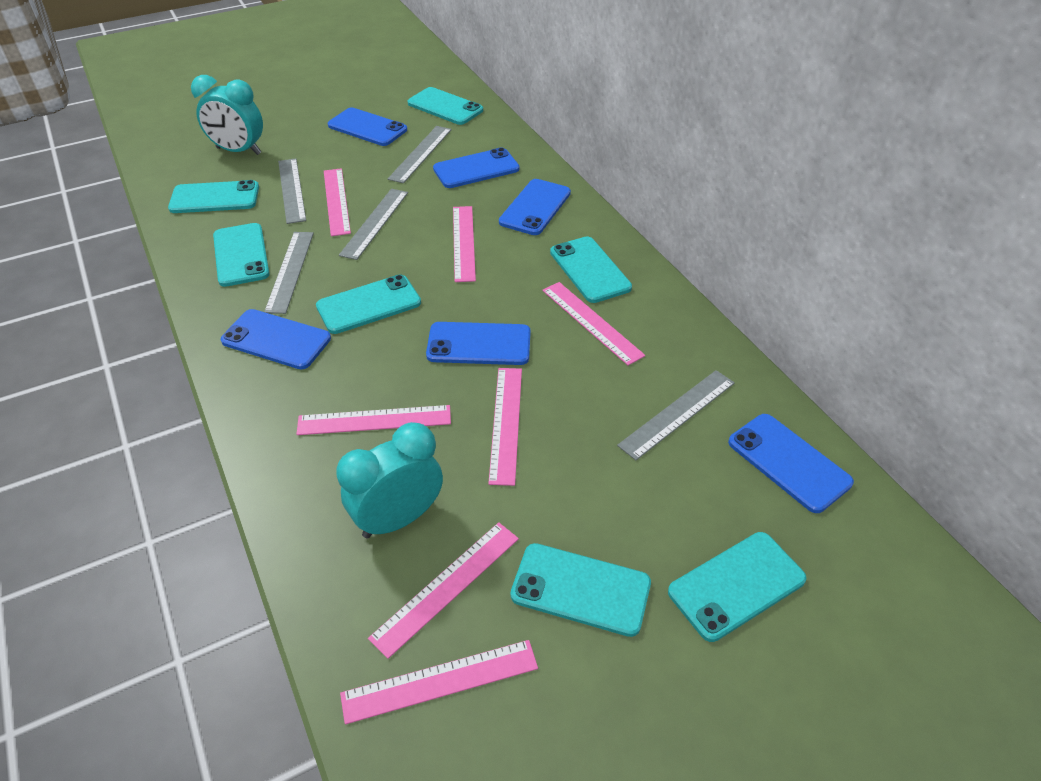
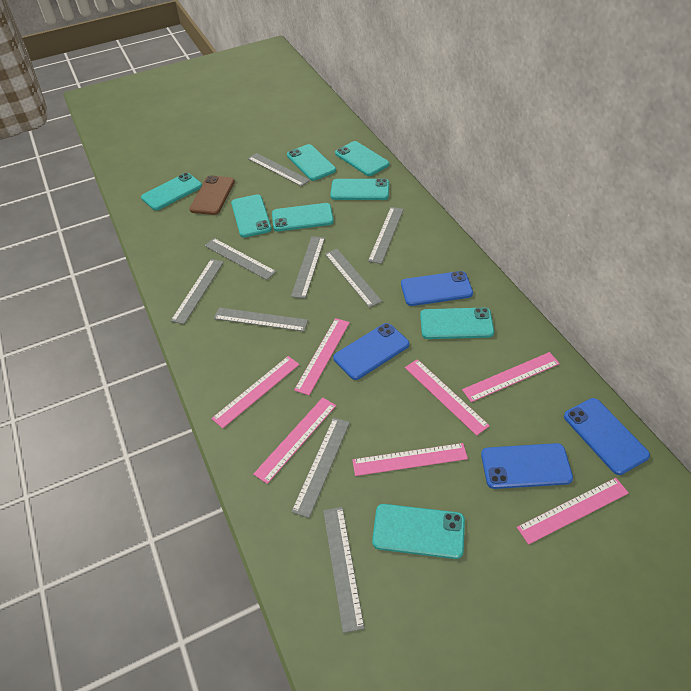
blue phone: [221,309,331,369] [328,108,407,146] [426,322,531,365] [433,148,520,188] [499,179,571,235] [728,414,854,513] = 6 -> [333,323,410,380] [401,271,473,306] [481,443,573,489] [564,398,650,475] = 4
brown phone: none = 0 -> [189,175,235,215] = 1
grey ruler: [264,232,314,314] [278,158,306,224] [339,189,408,260] [388,126,452,183] [617,370,735,460] = 5 -> [171,259,224,324] [204,238,276,280] [214,308,308,332] [248,153,310,186] [291,236,325,299] [291,417,350,518] [323,507,365,633] [325,249,382,308] [368,207,404,264] = 9
turquoise clock: [191,75,263,155] [336,422,443,539] = 2 -> none = 0
turquoise phone: [168,180,259,213] [213,223,270,287] [316,274,421,334] [407,87,483,125] [510,543,651,637] [550,236,632,303] [668,532,807,642] = 7 -> [141,173,202,211] [231,194,272,238] [272,203,334,231] [287,144,336,181] [330,179,389,200] [335,141,390,176] [372,504,465,559] [420,308,494,339] = 8

